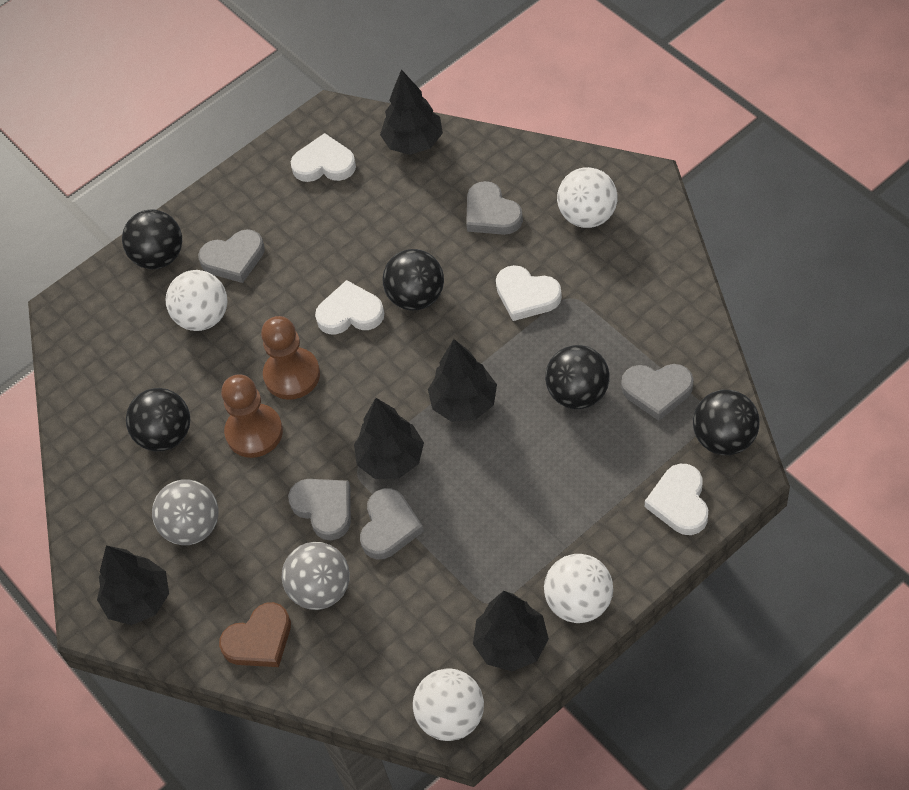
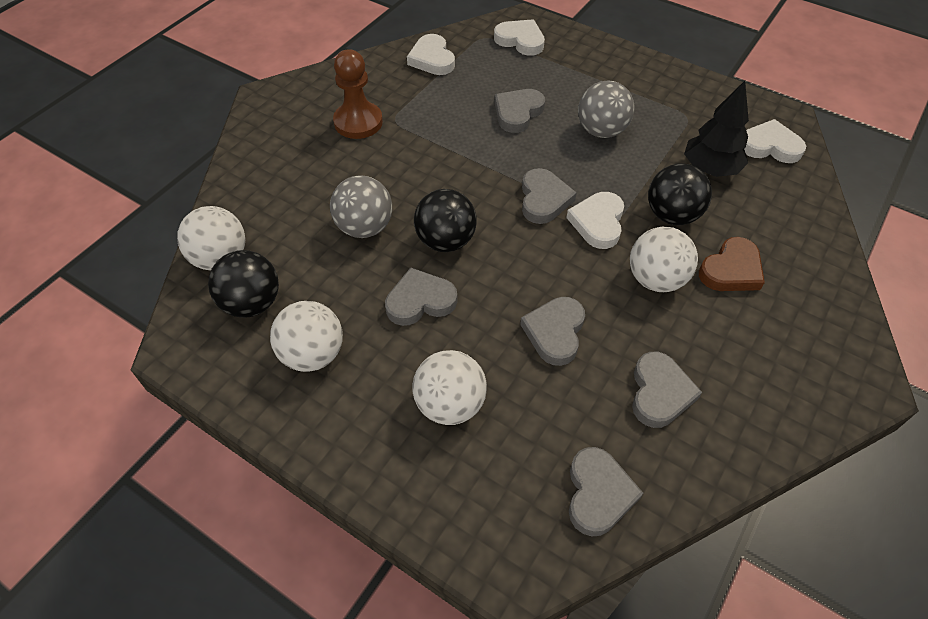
black ball: [122,210,182,269] [126,388,190,452] [383,249,444,310] [545,345,610,409] [693,390,760,455] = 5 -> [208,250,279,318] [414,189,477,252] [648,163,712,225] = 3
black tree: [97,546,169,625] [354,398,424,479] [380,69,443,155] [428,339,497,422] [473,591,549,671] = 5 -> [684,81,749,177] = 1
brown pawn: [221,374,283,458] [261,316,320,400] = 2 -> [333,49,383,139] = 1
grey heart: [198,229,265,283] [288,479,351,540] [360,488,424,560] [466,181,523,235] [621,364,694,421] = 5 -> [385,268,458,326] [495,89,545,133] [520,297,585,366] [522,168,577,224] [569,447,643,536] [632,352,702,428] = 6

